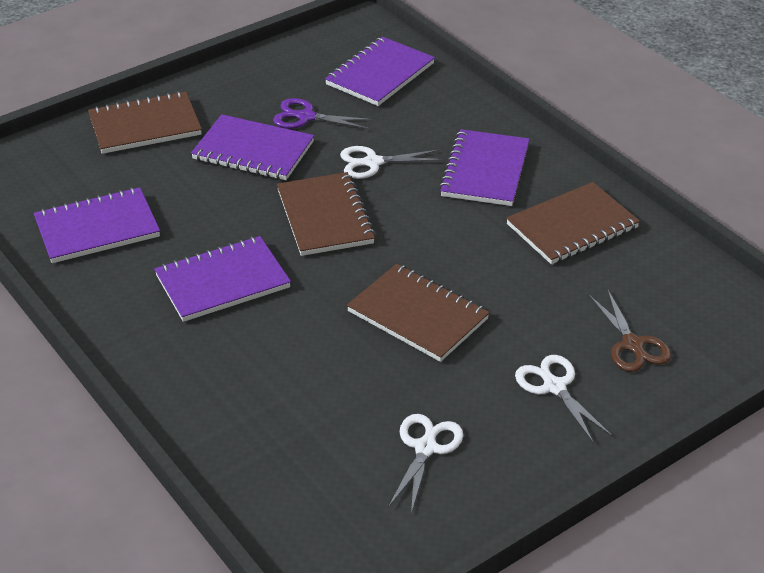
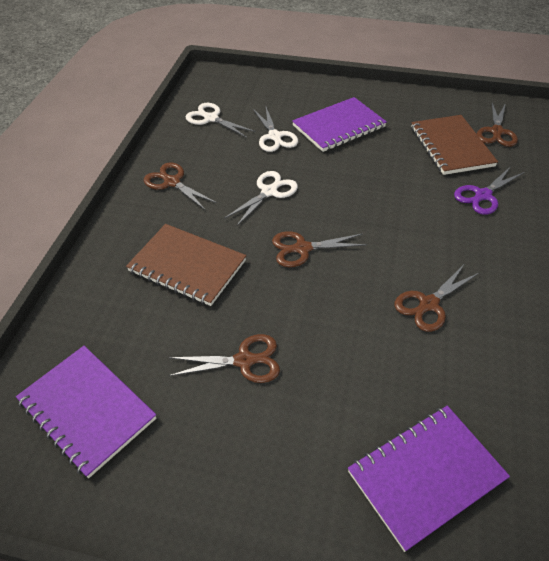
brown notebook: [88,91,202,154] [277,172,376,256] [347,264,490,362] [506,182,640,264] = 4 -> [126,224,246,306] [411,115,498,175] = 2
brown scissors: [589,290,671,372] = 1 -> [144,163,217,210] [168,334,280,383] [272,231,367,267] [394,265,479,332] [477,103,518,147] = 5
purple notebook: [34,187,160,263] [154,236,291,322] [191,114,314,180] [325,37,435,106] [439,129,530,206] = 5 -> [16,346,156,478] [292,97,387,152] [348,406,510,552] = 3

